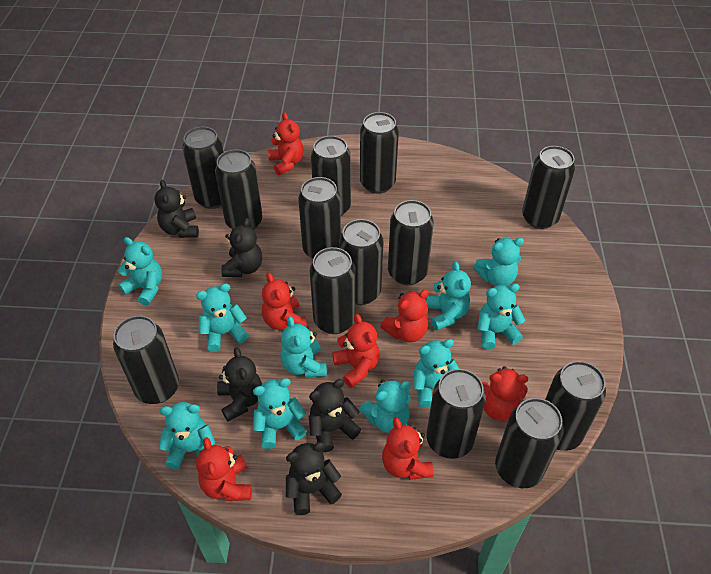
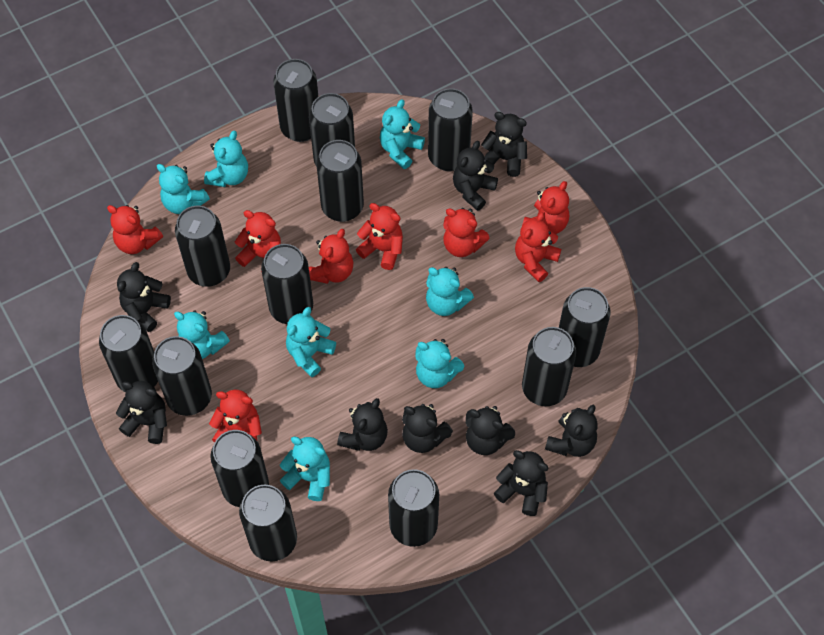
black teddy bear: [155,180,199,238] [217,347,262,422] [221,218,262,277] [286,442,342,515] [309,379,361,453] = 5 -> [116,381,167,444] [117,262,171,332] [337,398,388,451] [402,404,453,453] [453,141,498,211] [466,406,515,455] [481,112,527,177] [494,450,548,516] [545,405,598,457] = 9
red teddy bear: [196,437,252,501] [262,273,307,330] [268,112,304,175] [332,314,380,388] [380,289,429,342] [382,417,434,480] [482,366,528,421] = 7 -> [107,205,163,254] [209,389,262,443] [235,210,281,272] [309,229,353,284] [356,203,403,270] [443,208,490,257] [515,212,561,282] [522,181,569,234] = 8
turquoise teddy bear: [118,237,162,306] [158,402,216,470] [196,283,249,352] [253,378,307,449] [280,316,327,378] [359,379,411,433] [413,339,459,408] [426,262,471,331] [474,238,524,286] [478,284,525,350] = 10 -> [157,164,210,214] [174,310,230,359] [204,131,248,187] [280,436,330,501] [286,307,336,377] [380,99,425,169] [415,339,464,388] [426,267,474,316] = 8

